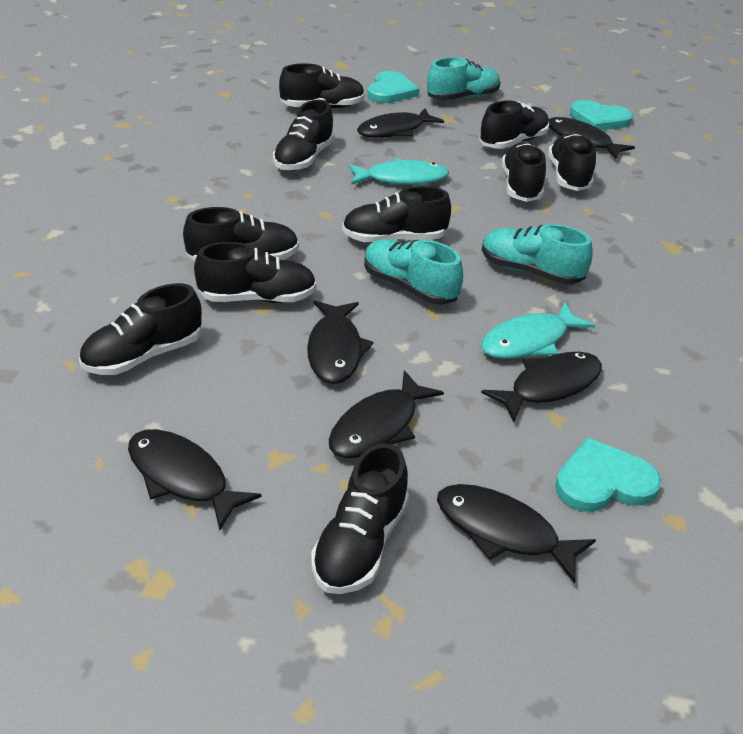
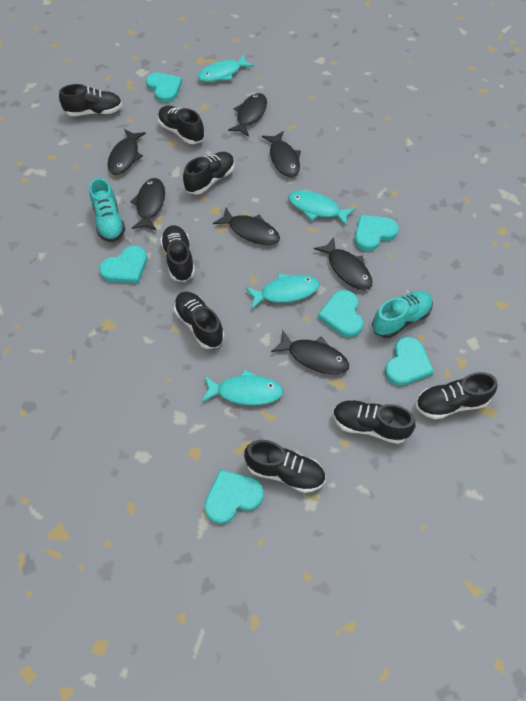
black shoe: [79,283,202,375] [183,207,299,261] [194,242,316,303] [273,100,334,171] [279,63,365,108] [311,443,409,594] [342,186,451,243] [479,100,549,149] [502,142,546,202] [548,133,596,191] = 10 -> [59,84,122,116] [158,106,205,144] [160,225,195,282] [174,292,224,349] [183,152,234,195] [244,440,325,493] [333,400,416,444] [416,372,497,419] = 8
turquoise fish: [348,158,449,185] [481,302,595,359] = 2 -> [198,54,254,82] [202,369,283,405] [245,273,319,309] [288,190,356,226] = 4
turquoise heart: [367,71,419,103] [555,437,661,512] [570,100,633,130] = 3 -> [99,246,147,284] [146,73,182,103] [204,469,264,524] [318,290,363,337] [354,215,399,251] [385,337,434,386] = 6
turquoise shoe: [364,239,463,305] [427,57,500,100] [482,224,593,285] = 3 -> [89,178,125,242] [372,291,433,338] = 2

